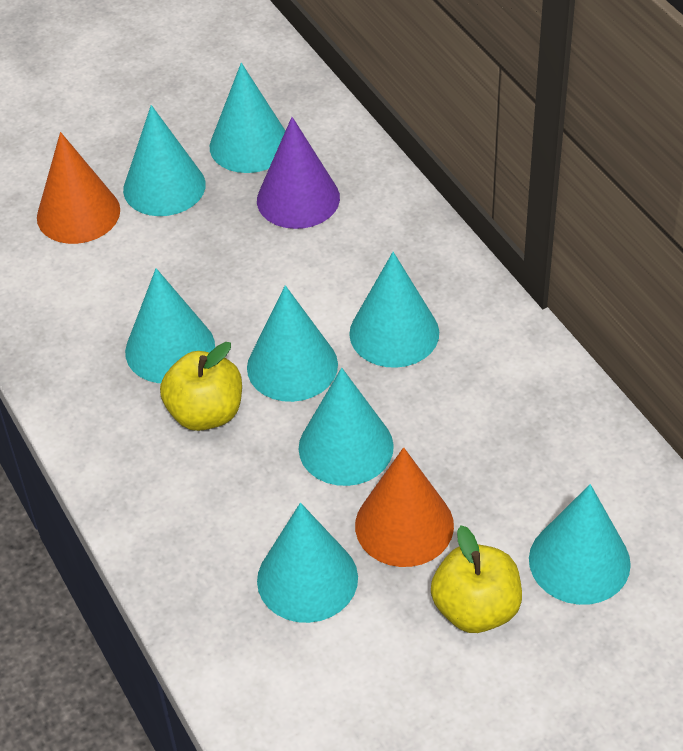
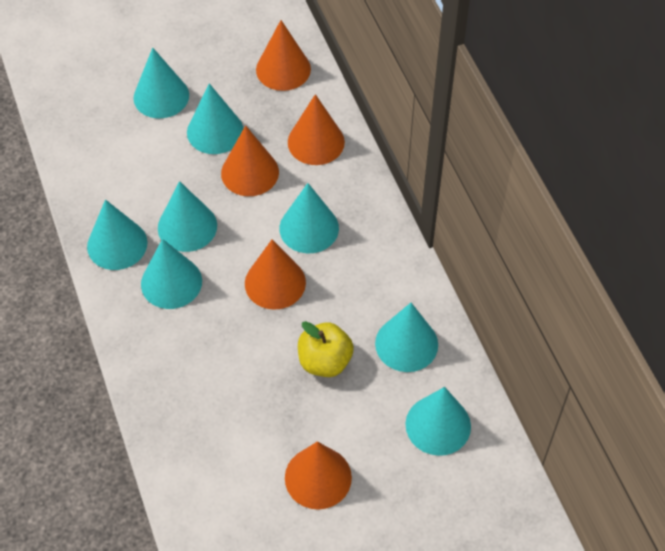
orange cone: [37,132,120,244] [355,447,454,567] = 2 -> [221,126,279,196] [245,239,306,310] [256,20,311,91] [285,441,352,510] [288,94,345,165] = 5
purple cone: [257,117,340,229] = 1 -> none = 0
yellow apple: [160,342,242,431] [431,526,522,633] = 2 -> [298,321,354,377] = 1

